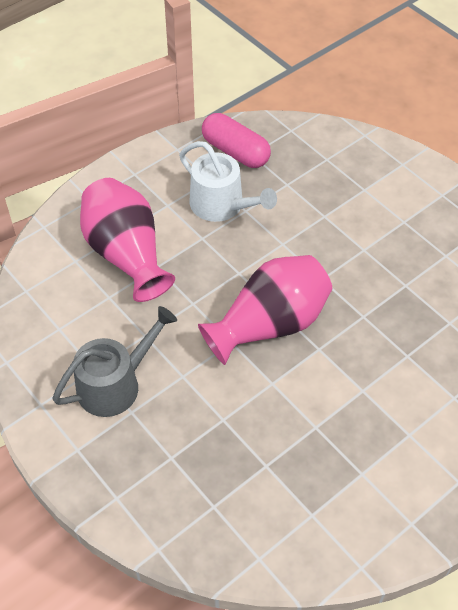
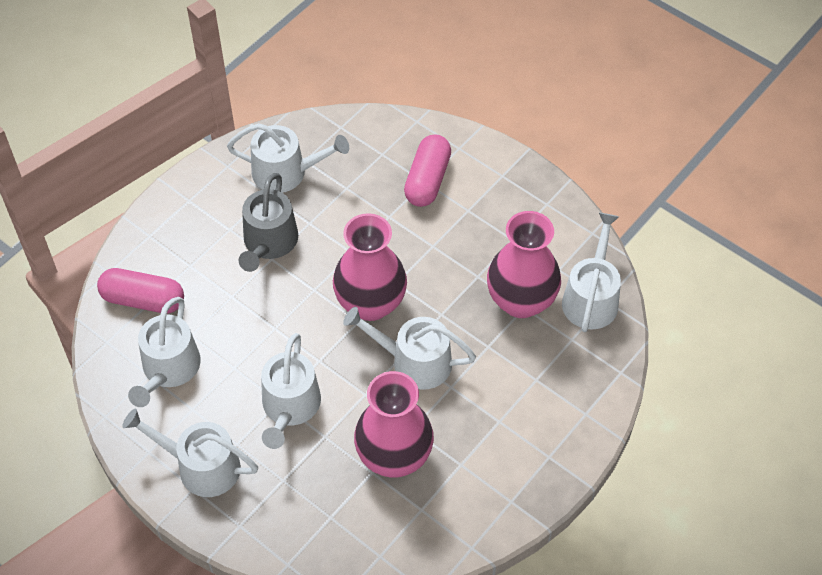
pink capsule: [202,113,271,168] = 1 -> [97,268,184,314] [404,134,451,207] = 2
pink vase: [80,178,175,302] [198,255,332,365] = 2 -> [333,213,407,321] [354,371,434,478] [487,211,561,318] = 3
white watering can: [179,141,277,222] = 1 -> [122,408,258,497] [128,297,201,407] [227,123,349,193] [261,333,321,449] [343,307,476,390] [562,213,621,332] = 6

